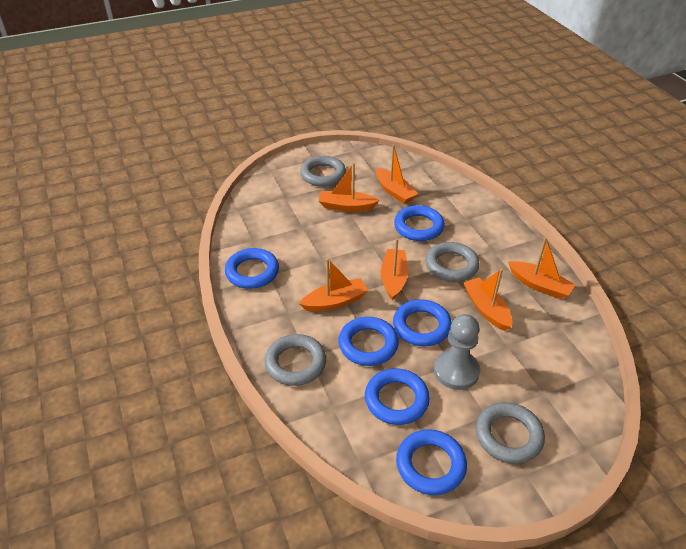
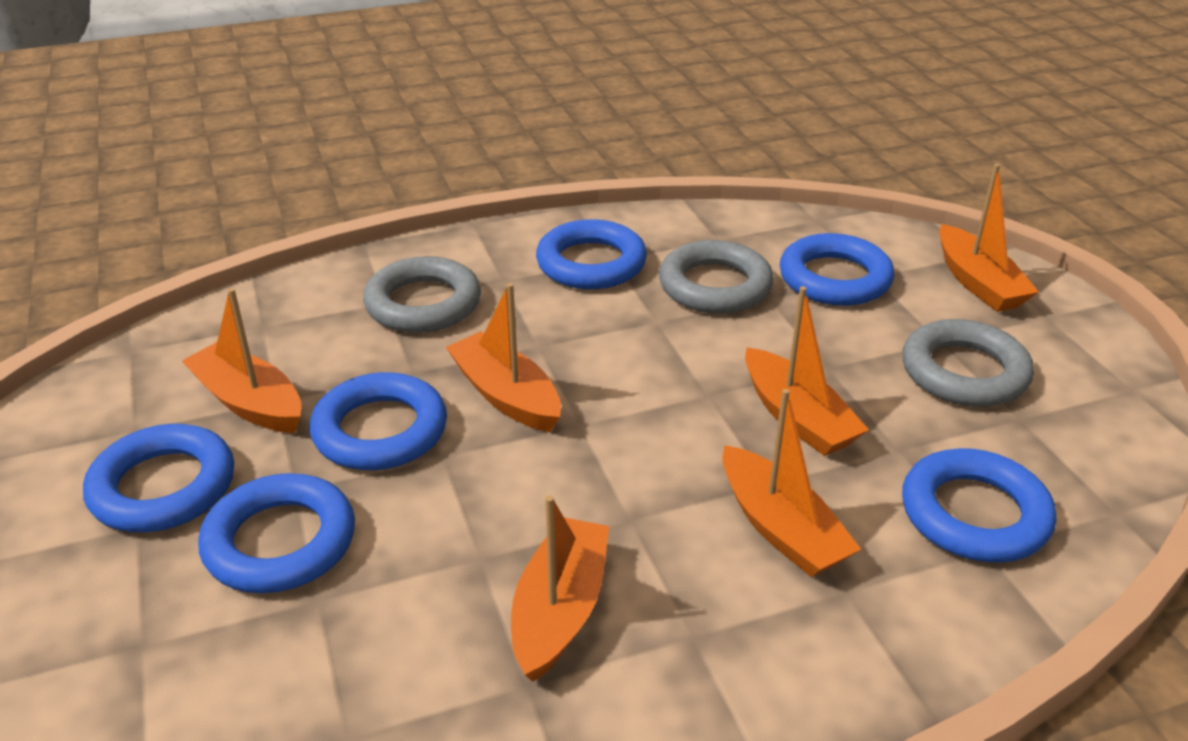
grey pawn: [434,314,480,390] = 1 -> none = 0
grey ring: [265,334,326,386] [300,156,346,187] [426,242,480,282] [476,402,545,464] = 4 -> [363,256,481,333] [659,240,774,314] [902,319,1034,407] = 3

